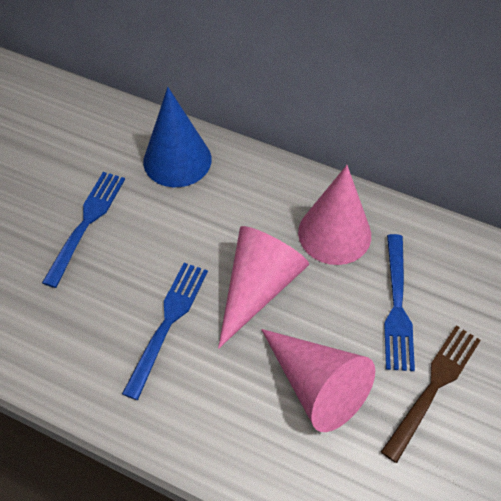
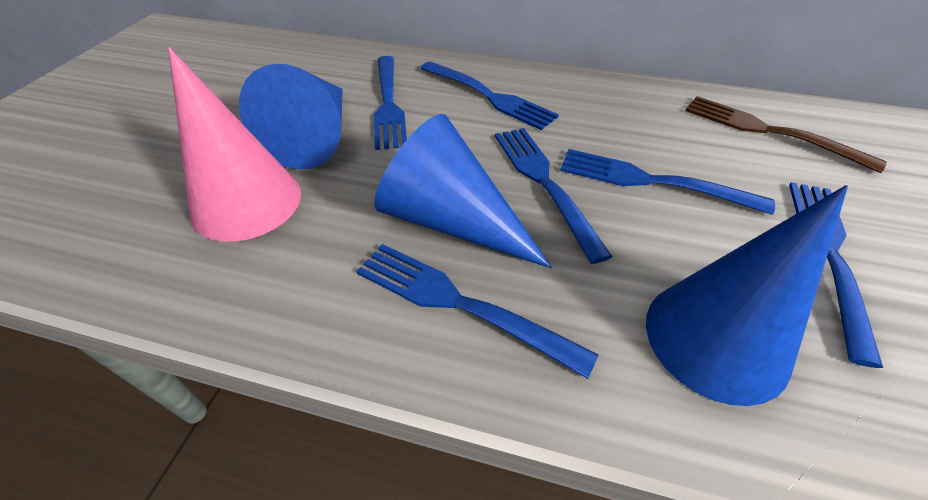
blue cone: [143,87,212,187] = 1 -> [239,64,343,170] [374,114,552,269] [646,185,848,406] = 3
blue fork: [42,172,125,288] [122,263,208,400] [384,234,415,371] = 3 -> [356,244,599,379] [374,56,407,150] [420,61,559,130] [495,128,613,264] [560,149,775,215] [789,182,883,368] = 6
pink cone: [218,226,309,349] [261,329,375,432] [298,165,371,265] = 3 -> [168,47,301,242] = 1

